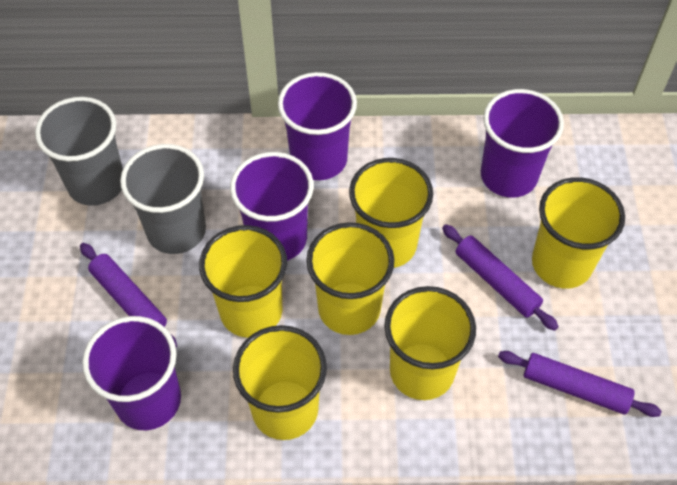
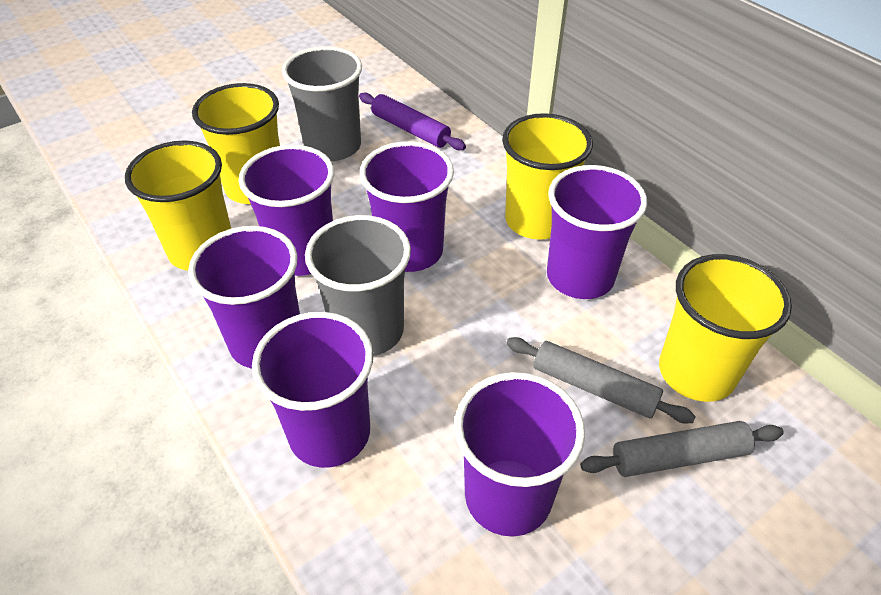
grey rolling pin: none = 0 -> [506,337,696,423] [580,421,784,477] = 2
purple cup: [82,316,181,430] [230,152,314,261] [278,72,357,180] [481,89,564,198] = 4 -> [188,226,300,368] [239,145,334,276] [252,312,373,468] [360,141,454,272] [454,372,585,537] [547,165,647,299] = 6
purple rolling pin: [80,243,177,347] [442,224,559,331] [498,351,662,417] = 3 -> [359,92,466,150] = 1
yellow cup: [199,225,287,338] [233,325,327,440] [306,222,394,335] [349,158,433,268] [384,286,476,400] [532,177,625,288] = 6 -> [125,140,231,271] [192,83,280,204] [502,113,593,240] [659,254,792,402] = 4

